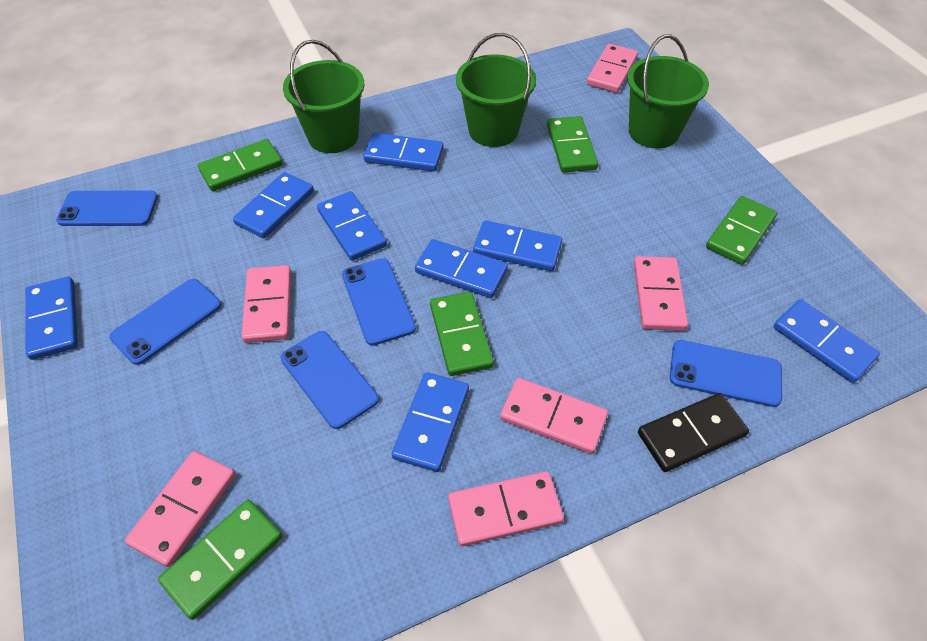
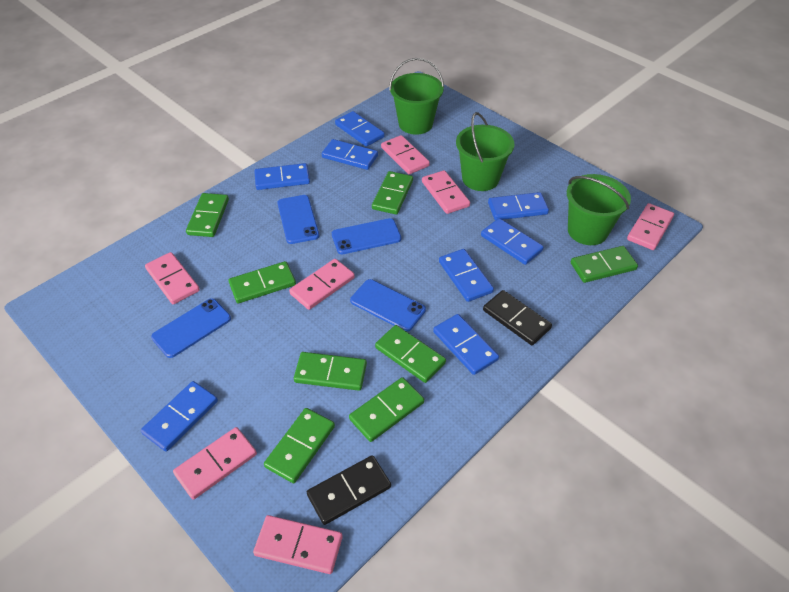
black domino: [638,393,749,472] = 1 -> [307,455,391,525] [483,290,552,345] = 2
blue phone: [56,191,158,226] [109,279,221,365] [281,331,379,429] [342,258,416,346] [670,340,782,407] = 5 -> [151,298,231,358] [277,195,319,244] [332,218,401,254] [350,279,426,332] = 4
green domino: [158,500,282,620] [198,139,283,191] [430,292,494,376] [547,116,598,172] [706,196,777,265] = 5 -> [186,193,229,237] [229,261,296,303] [264,408,335,483] [294,352,367,391] [349,377,424,442] [372,171,413,215] [375,325,446,383] [571,246,638,283] = 8
pink domino: [125,451,236,567] [241,265,291,343] [448,471,564,546] [500,378,608,454] [587,44,638,93] [634,256,688,331] = 6 -> [145,252,200,304] [173,427,257,499] [253,515,343,574] [289,259,355,310] [381,135,430,174] [422,170,470,214] [627,203,674,250] = 7

